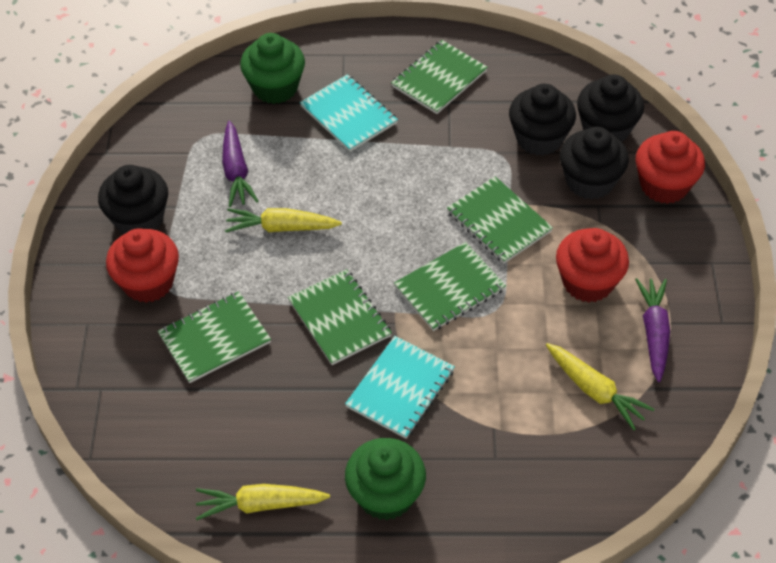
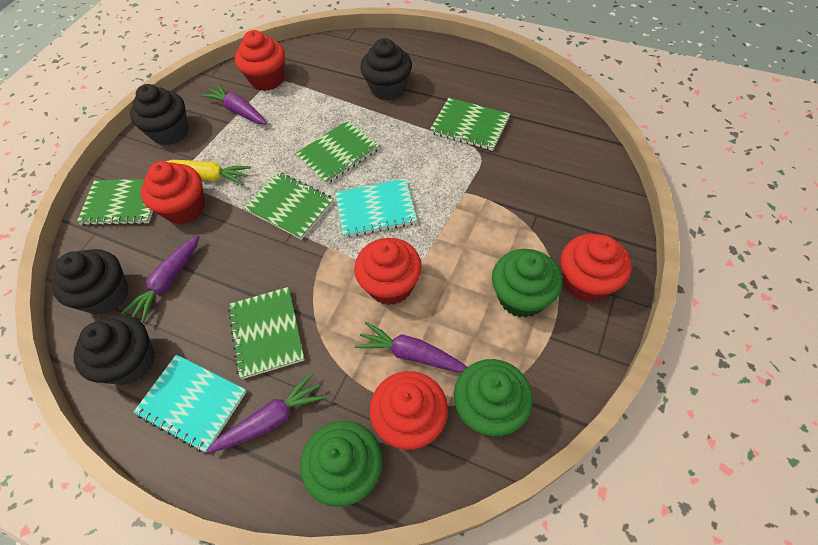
green cupcake: [240,33,305,104] [345,438,426,520] = 2 -> [300,421,382,507] [454,359,533,436] [492,249,562,318] = 3
purple carrot: [222,120,258,207] [635,278,670,382] = 2 -> [121,235,200,324] [201,83,267,124] [206,373,326,453] [355,322,468,372] = 4
red cupcake: [106,228,179,303] [556,228,629,302] [636,131,705,204] = 3 -> [141,161,205,224] [235,30,285,91] [354,238,422,305] [369,371,448,450] [561,234,632,302] = 5
yellow carrot: [196,484,330,520] [225,208,342,232] [546,343,654,430] = 3 -> [166,160,251,185] = 1

